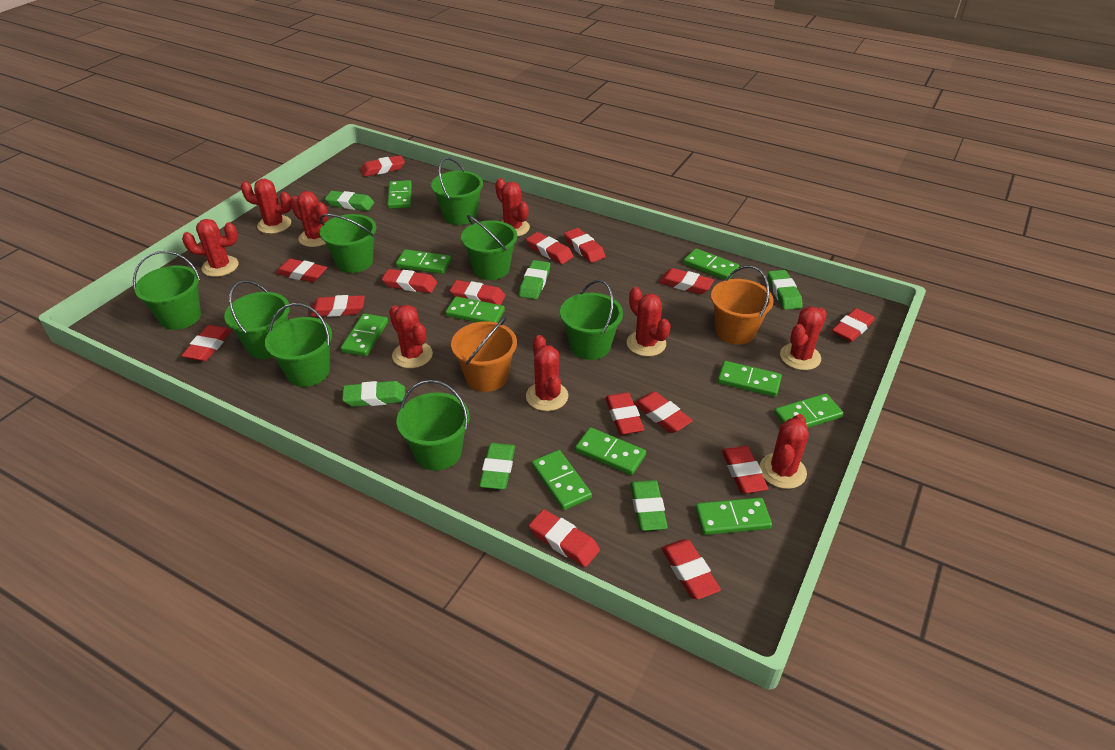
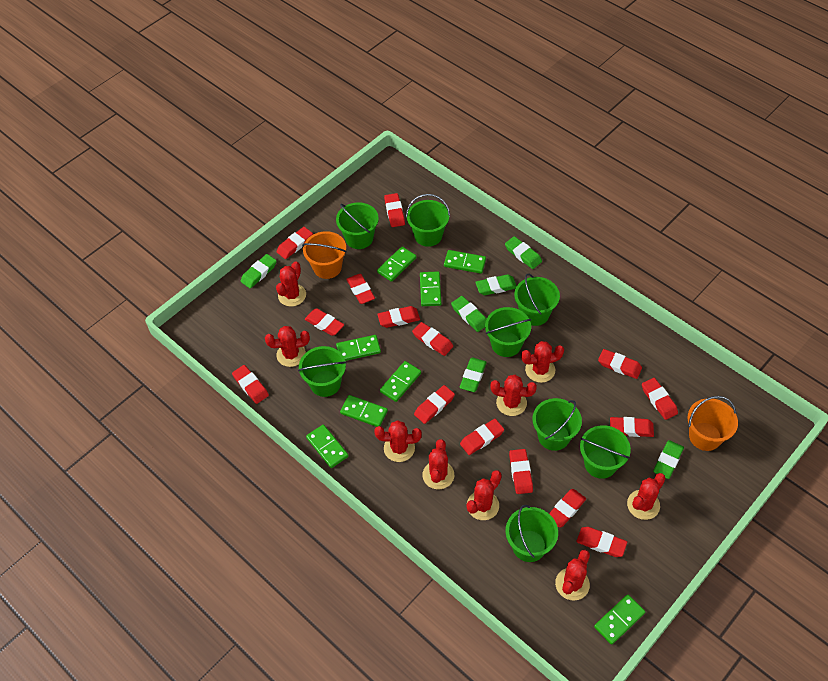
green domino: [341,314,388,356] [387,180,412,209] [396,249,451,274] [445,296,505,323] [532,450,592,510] [575,427,646,475] [683,248,739,280] [695,498,772,535] [718,361,782,397] [774,393,843,428] = 10 -> [306,425,349,468] [336,335,381,361] [340,395,388,427] [377,247,416,282] [380,361,421,402] [420,271,441,306] [444,250,486,274] [594,594,645,645] = 8

